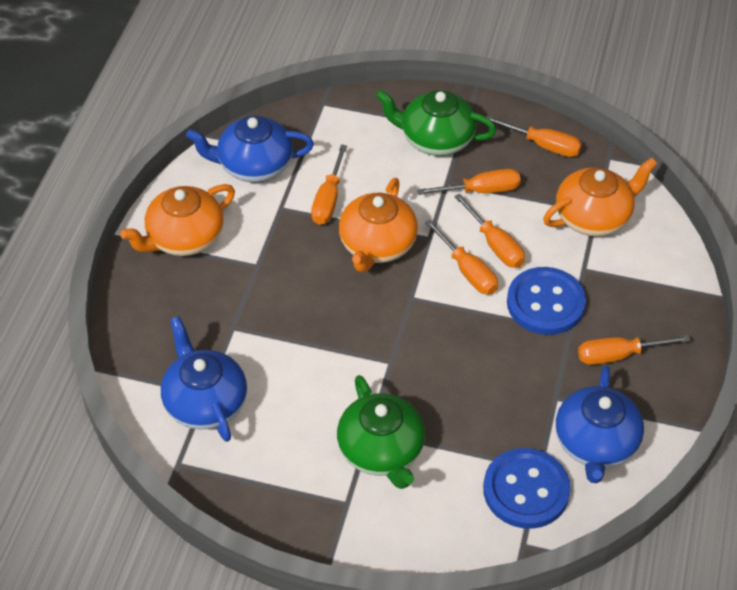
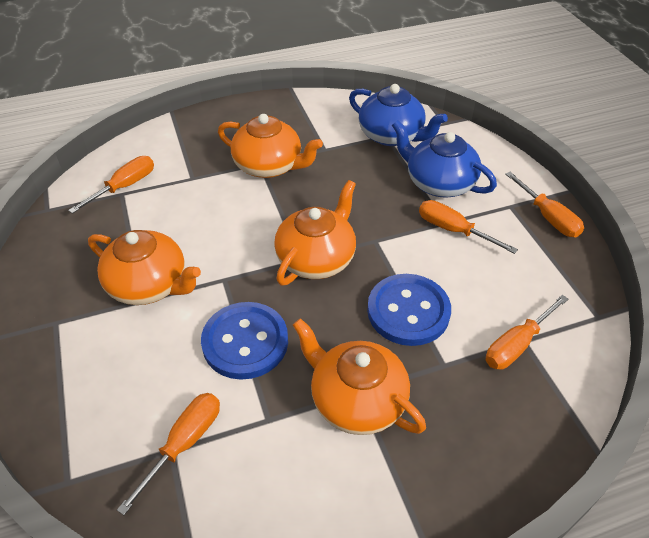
blue teapot: [161,316,247,442] [186,116,314,182] [555,366,644,483] = 3 -> [349,84,448,146] [392,120,497,198] = 2
green teapot: [337,375,425,489] [376,90,496,156] = 2 -> none = 0
orange screwdriver: [311,145,347,225] [417,169,521,195] [425,219,498,295] [454,194,525,268] [487,116,582,157] [578,335,691,365] = 6 -> [68,156,154,214] [117,393,220,515] [419,200,518,254] [485,295,568,370] [505,172,584,237] = 5
orange teapot: [120,184,235,256] [339,178,418,273] [543,158,657,237] = 3 -> [88,230,201,305] [218,114,323,178] [274,180,356,286] [293,318,426,435] = 4

